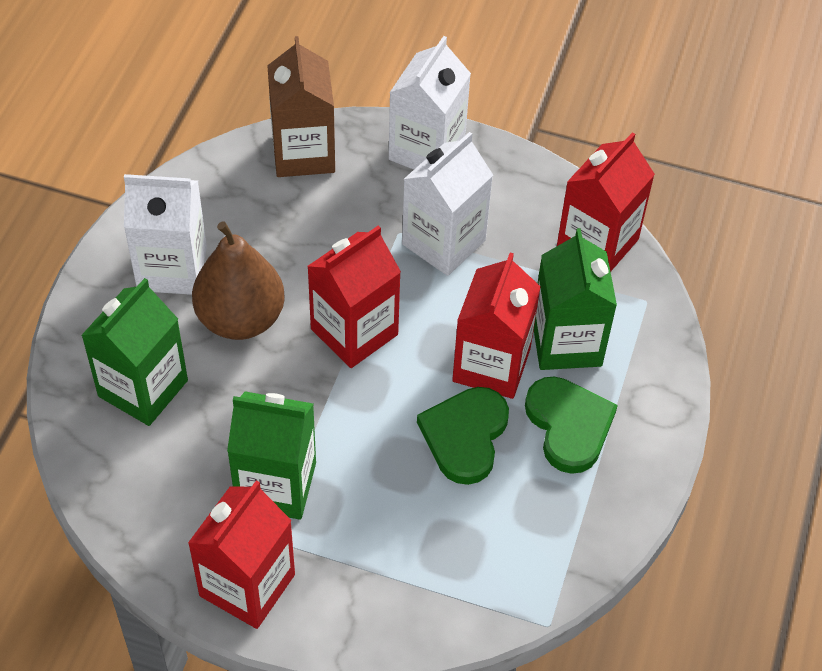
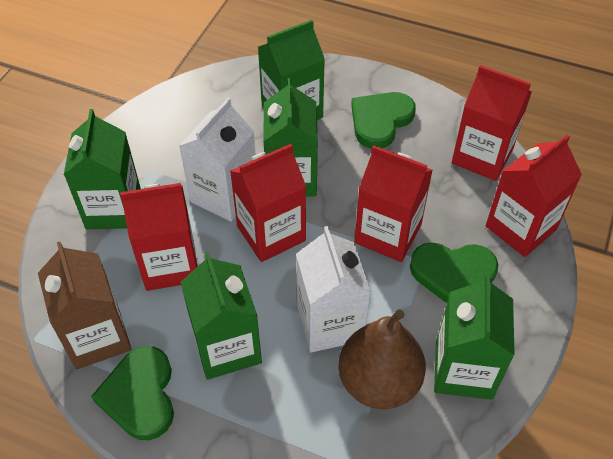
green carton: [81,278,188,426] [227,391,316,520] [534,228,617,370] = 3 -> [64,109,141,229] [181,252,262,380] [258,20,325,120] [263,78,318,197] [434,274,515,400] = 5
green heart: [417,387,509,485] [525,376,618,474] = 2 -> [91,346,174,440] [351,92,416,149] [410,242,499,303] = 3
red carton: [188,481,295,629] [307,226,401,368] [452,253,541,399] [557,132,655,272] = 4 -> [120,183,197,291] [230,144,306,262] [355,145,433,262] [452,65,532,181] [486,135,582,257] = 5
white carton: [124,174,207,295] [389,36,471,170] [402,132,493,276] = 3 -> [179,98,256,222] [296,226,371,353] = 2

